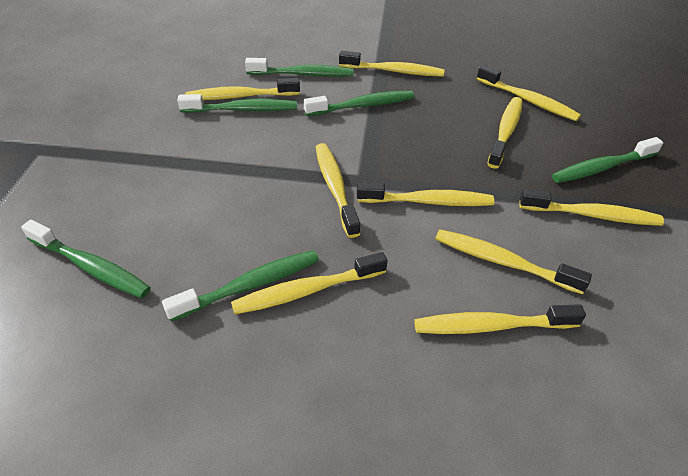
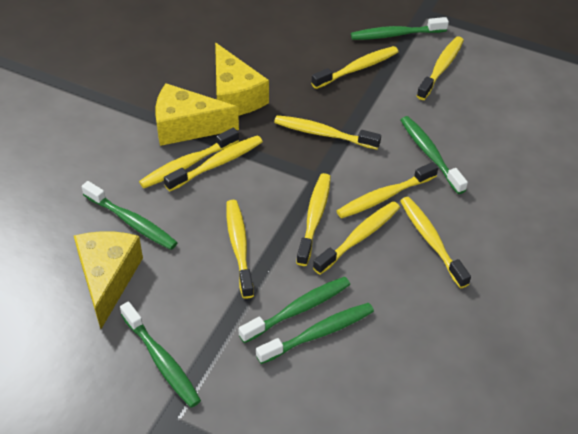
yellow cheese: none = 0 -> [74,231,143,329] [155,83,239,146] [215,43,269,116] = 3

